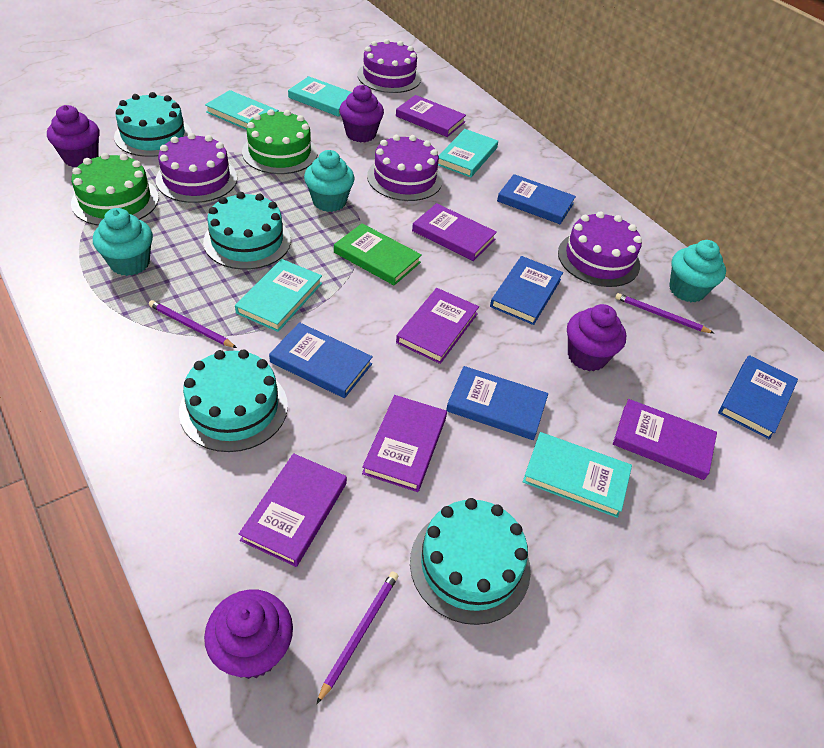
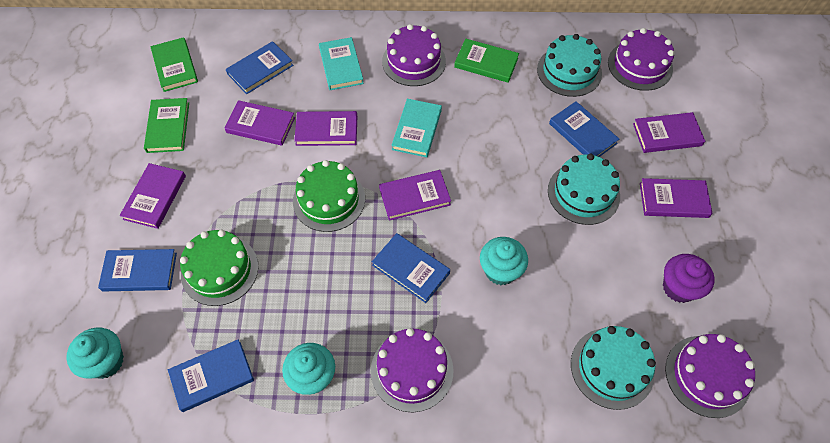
green book: [334,223,422,285] = 1 -> [144,98,189,153] [150,37,198,92] [454,39,519,83] = 3
purple cupcake: [47,105,99,167] [204,589,293,679] [339,85,384,142] [567,304,626,371] = 4 -> [663,254,715,303] = 1
purple pencil: [149,300,237,348] [317,571,398,704] [615,293,714,333] = 3 -> none = 0
turquoise book: [205,90,279,130] [235,259,322,332] [288,76,352,117] [438,129,498,178] [523,432,632,518] = 5 -> [319,37,364,90] [392,99,442,157] = 2
turquoise cake: [114,92,192,157] [179,349,288,452] [203,192,291,270] [410,498,531,625] = 4 -> [537,34,602,97] [548,154,620,225] [571,326,656,410] = 3

